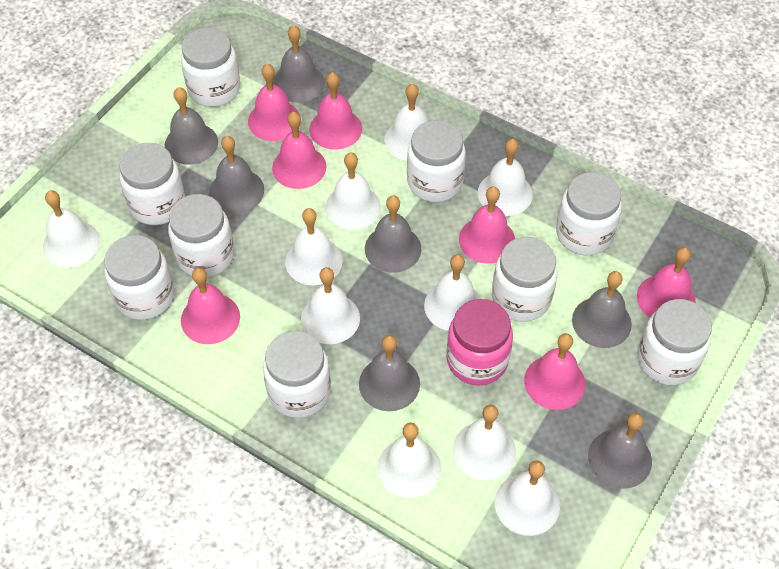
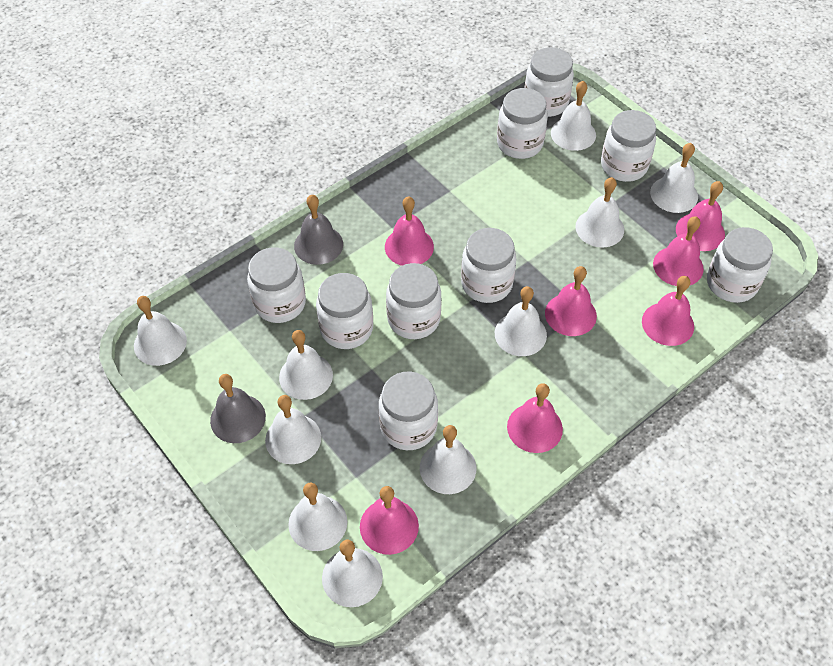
grey bell: [165,87,218,165] [209,136,264,213] [273,25,325,103] [359,335,420,411] [365,195,421,273] [572,271,632,348] [588,413,652,489] = 7 -> [210,374,266,443] [294,195,343,265] = 2
pink jar: [447,299,513,385] = 1 -> none = 0

